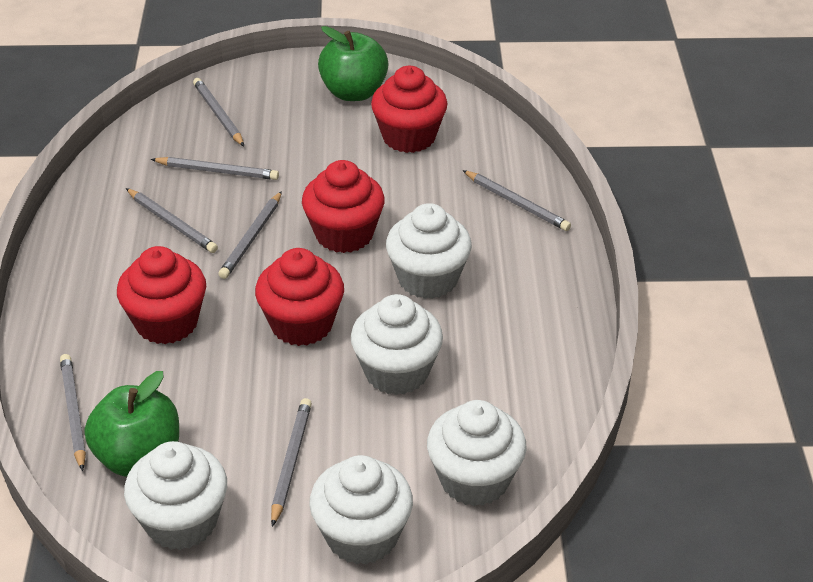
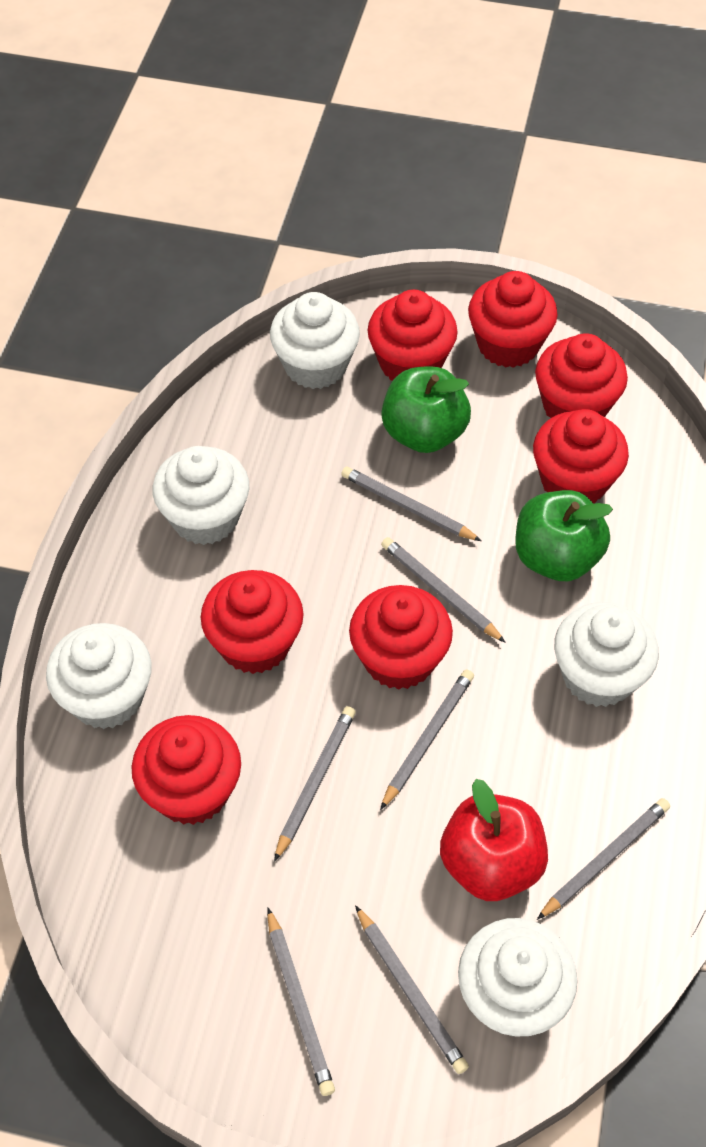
red apple: none = 0 -> [440,779,548,901] = 1
red cupcake: [117,246,206,344] [255,248,344,346] [302,160,385,253] [371,66,448,153] = 4 -> [131,715,241,825] [201,570,304,674] [349,585,453,690] [368,289,458,380] [468,271,558,368] [533,409,629,504] [535,333,628,419] = 7

